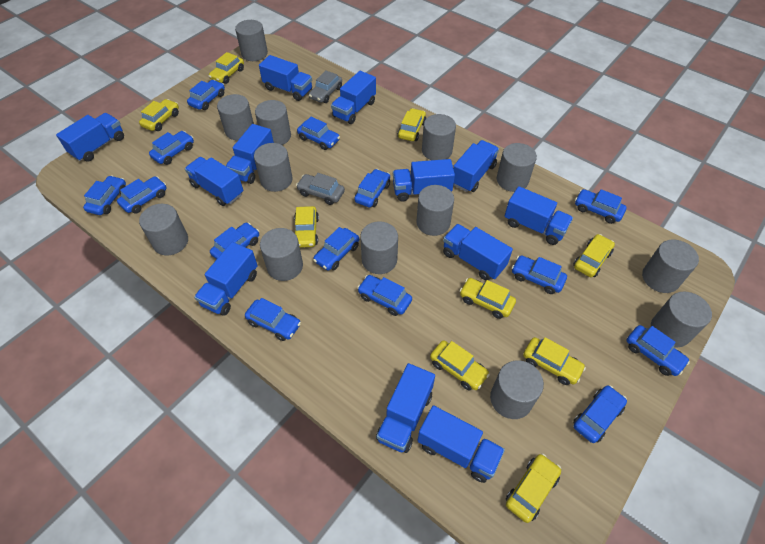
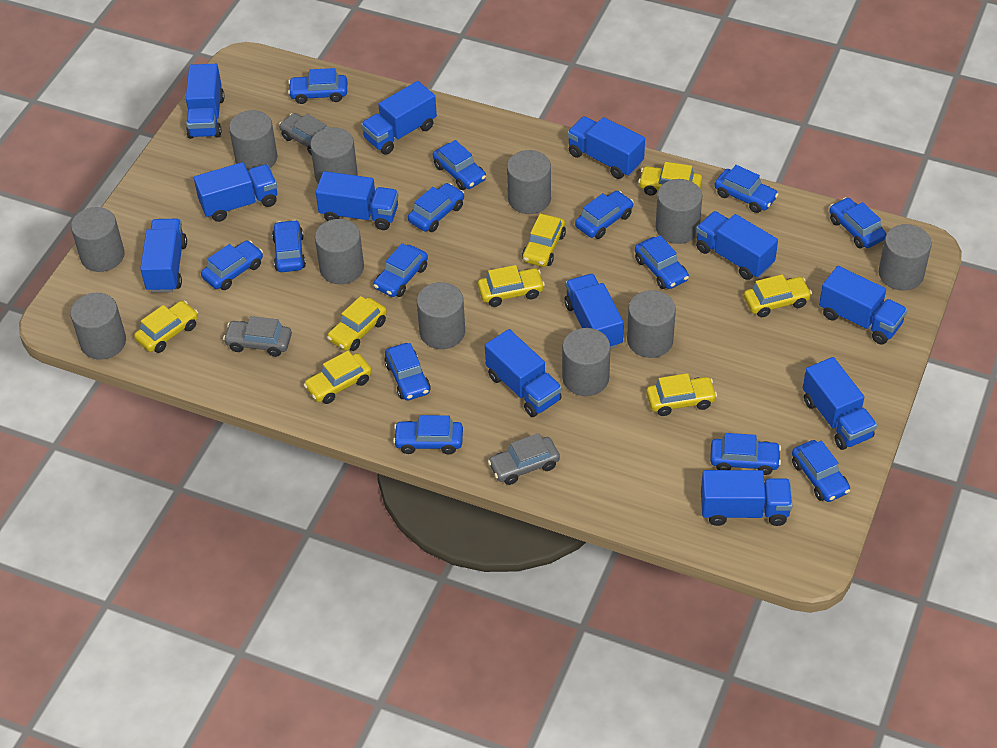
grey car: [296,173,345,205] [309,71,342,103] = 2 -> [223,316,292,357] [279,113,327,155] [488,433,560,485] = 3
grey cylinder: [139,204,188,255] [217,94,254,140] [235,20,268,61] [254,143,292,192] [255,100,291,145] [260,228,303,281] [360,221,398,274] [416,185,454,236] [422,114,456,160] [490,360,544,419] [497,143,537,192] [642,240,699,293] [651,292,712,347] = 13 -> [70,293,126,360] [71,207,125,272] [229,110,277,171] [310,127,358,184] [315,219,364,284] [417,282,465,349] [507,150,551,214] [562,328,610,396] [627,290,676,358] [656,179,702,244] [879,224,932,290] = 11
yellow car: [139,99,179,131] [209,52,244,84] [294,206,319,248] [398,108,426,141] [430,340,490,391] [460,278,516,319] [506,453,561,523] [523,337,586,385] [573,234,615,277] = 9 -> [134,301,198,353] [304,351,372,404] [327,296,387,351] [478,265,545,307] [522,214,566,267] [638,162,702,196] [646,373,717,416] [744,274,812,317] = 8

